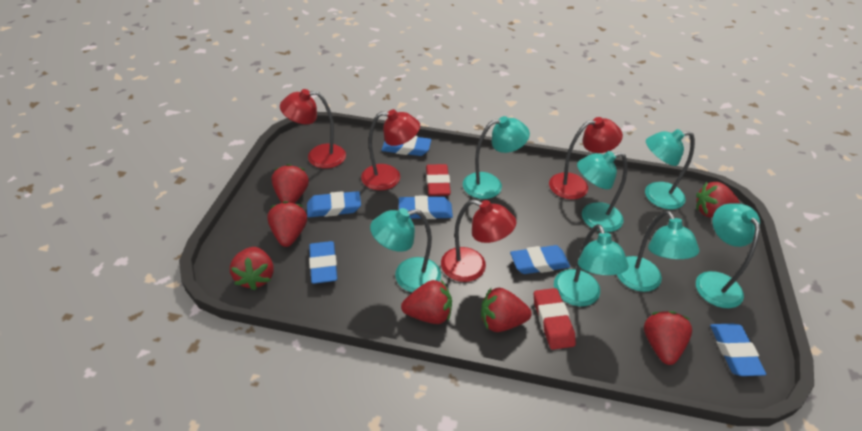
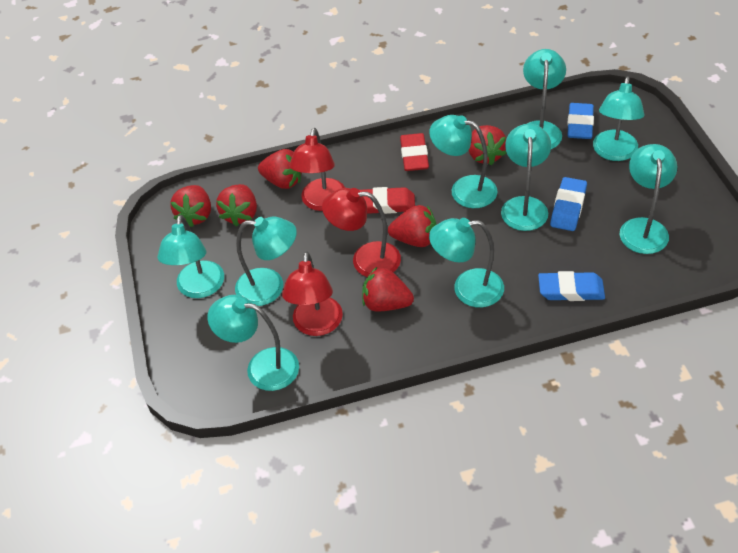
blue eraser: [307,191,361,217] [309,241,337,284] [381,136,431,156] [399,196,453,219] [510,245,570,274] [710,324,766,376] = 6 -> [538,271,605,301] [550,177,587,231] [567,103,594,139] = 3
red lamp: [280,89,346,169] [361,109,420,191] [441,199,516,282] [549,117,623,199] = 4 -> [282,251,343,336] [289,128,345,211] [322,188,401,277] = 3
red strawberry: [230,247,274,291] [267,201,307,247] [272,164,309,203] [401,280,452,324] [481,288,532,332] [644,311,692,365] [696,182,740,218] = 7 -> [170,185,211,227] [216,184,257,226] [258,149,302,189] [362,266,414,312] [388,205,436,247] [469,125,507,165] = 6
turquoise lamp: [370,208,441,293] [463,116,530,199] [554,224,629,306] [577,151,628,232] [617,210,700,292] [645,129,695,210] [696,203,760,308] = 7 -> [157,215,224,298] [208,295,299,391] [235,217,297,306] [429,115,498,208] [429,218,504,307] [501,124,551,231] [523,49,566,149] [593,76,644,161] [619,144,677,254] = 9

